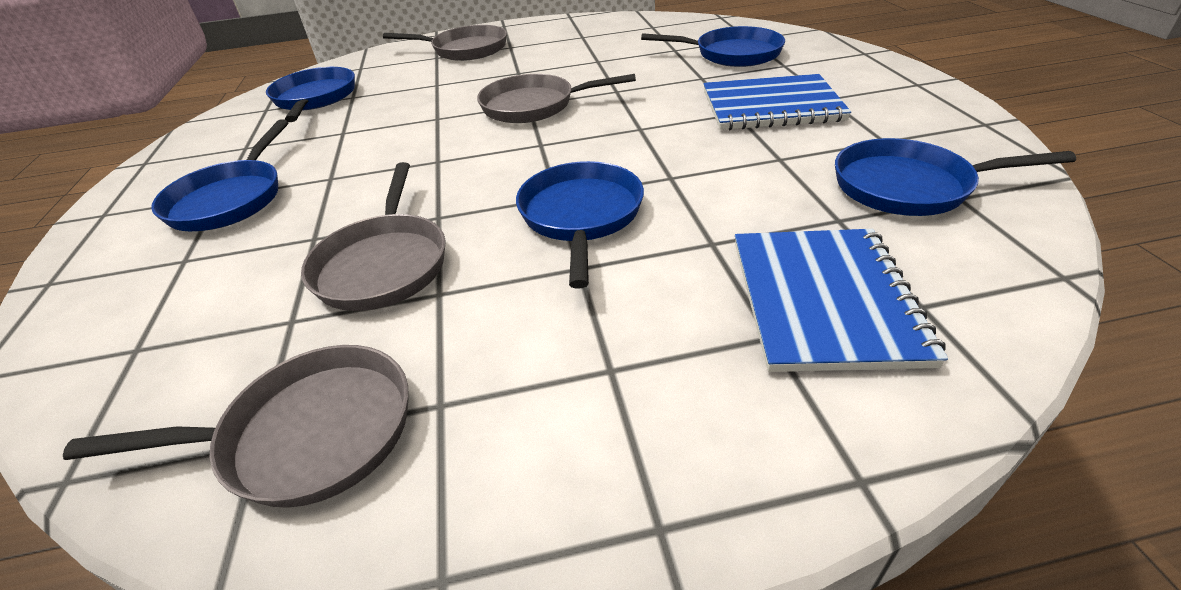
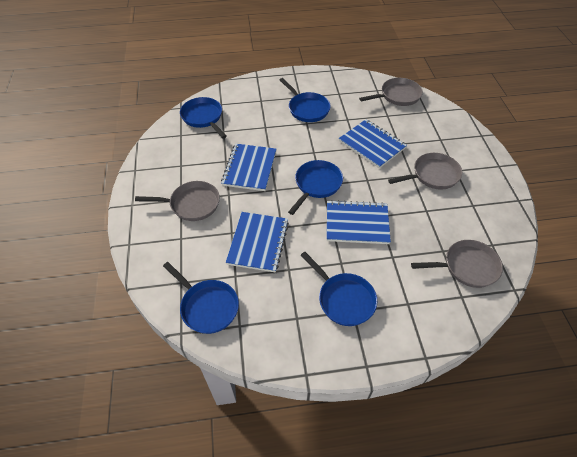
blue notebook: [703,74,851,130] [735,229,948,372] = 2 -> [221,144,276,191] [226,212,289,272] [327,200,391,244] [339,120,407,168] = 4

